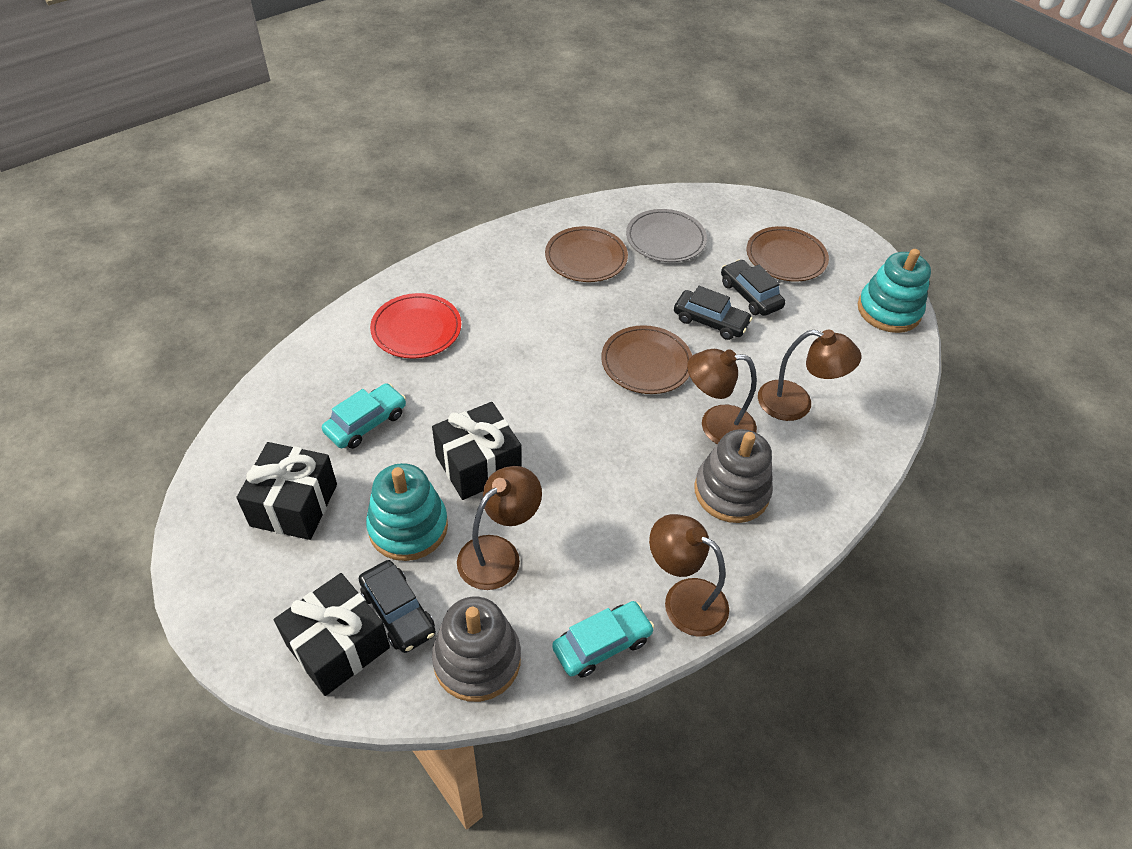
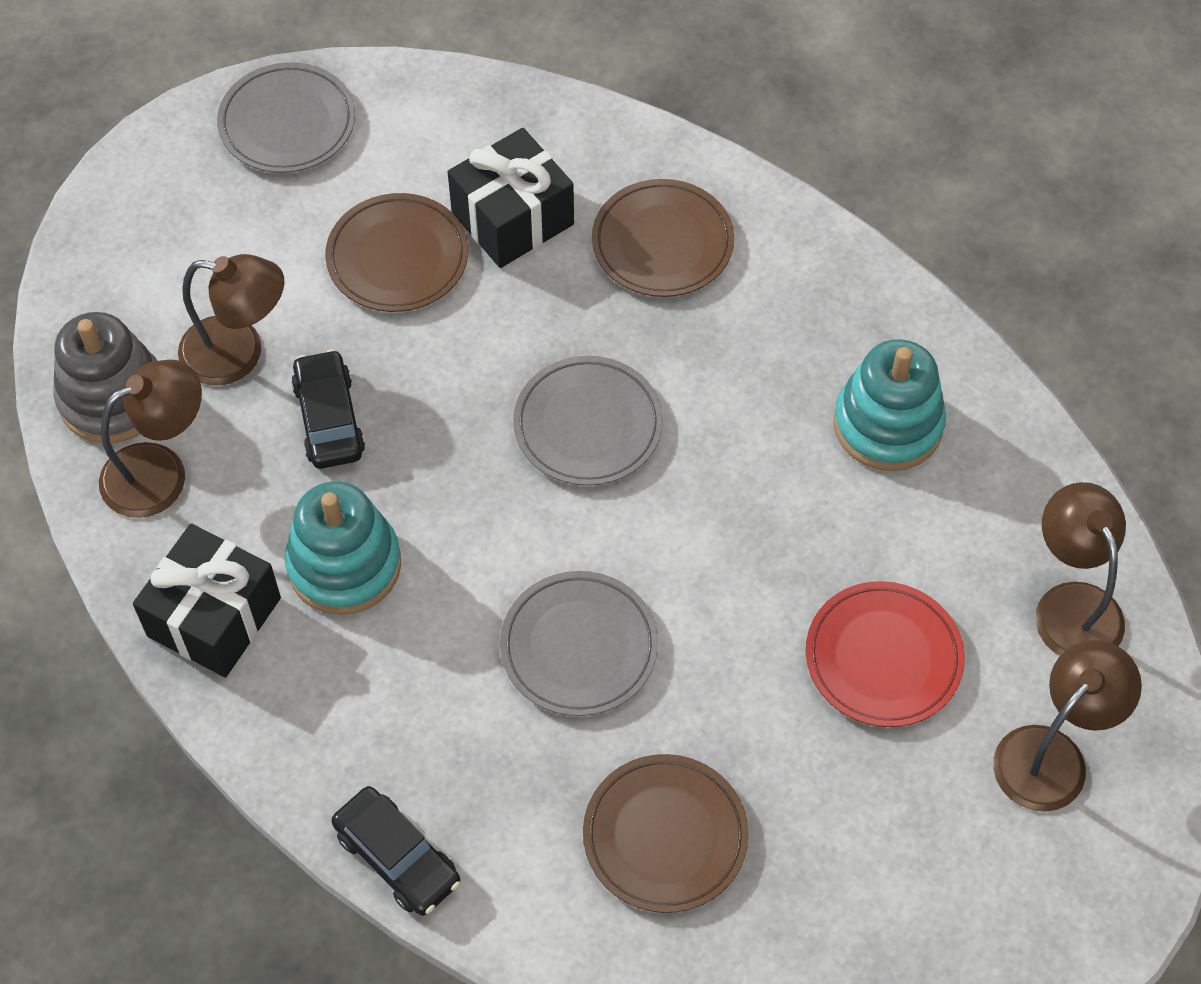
black car: [359,560,436,653] [674,286,753,340] [721,259,785,316] = 3 -> [291,349,365,469] [331,786,460,916] = 2
black gift: [236,442,337,540] [274,573,390,696] [432,402,521,500] = 3 -> [133,523,281,678] [448,128,574,268] = 2
grey plate: [626,209,707,262] = 1 -> [217,62,355,173] [500,571,658,716] [513,356,663,486] = 3
grey stacking toy: [432,597,521,702] [694,429,773,523] = 2 -> [53,312,157,443] = 1
turquoise car: [322,383,406,449] [552,601,654,678] = 2 -> none = 0

